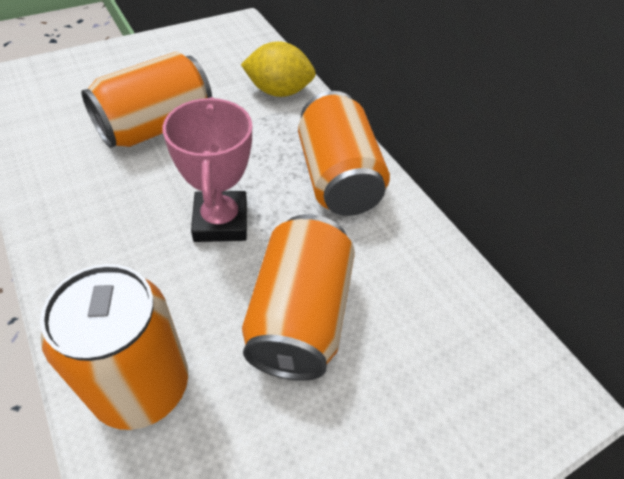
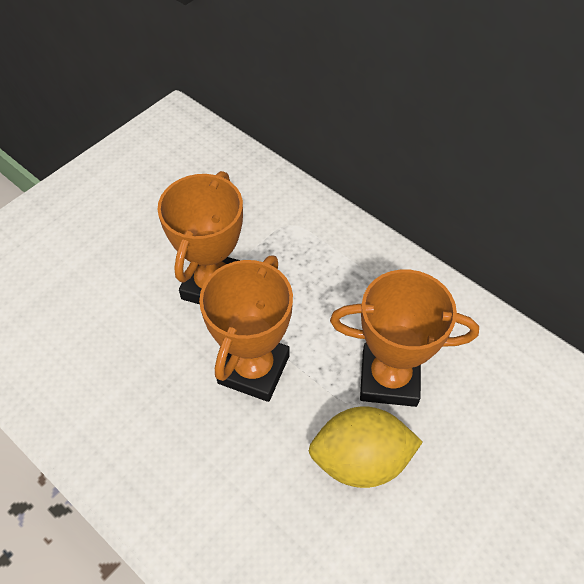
orange can: [40,264,188,430] [81,52,212,148] [242,214,355,381] [298,91,390,216] = 4 -> none = 0
orange trophy: none = 0 -> [157,171,243,304] [199,255,293,402] [330,270,479,407] = 3
pink trophy: [163,97,252,242] = 1 -> none = 0

